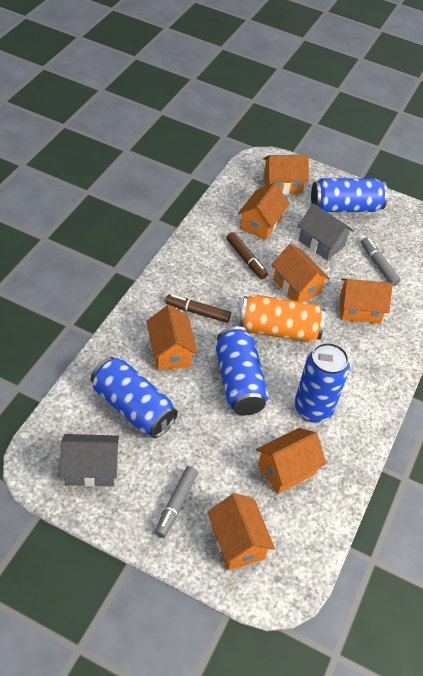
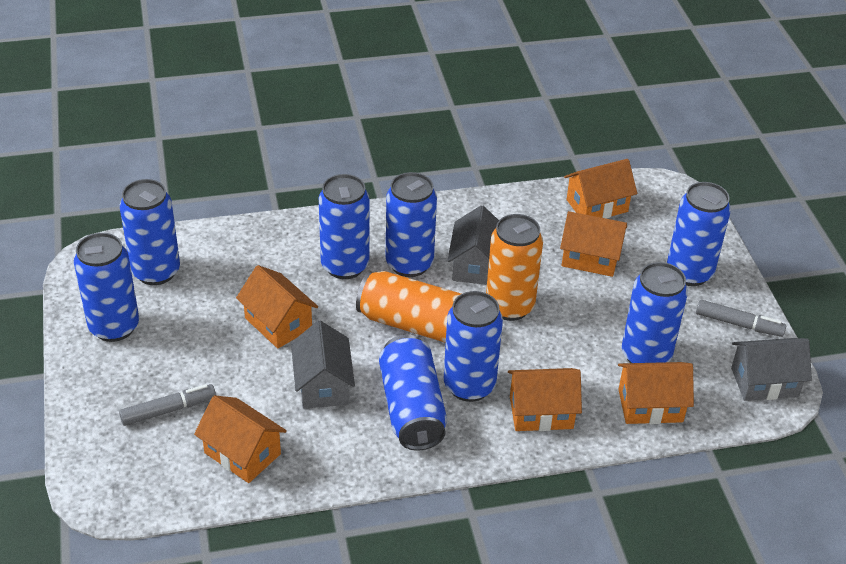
blue can: [91,357,178,438] [216,326,269,415] [294,342,350,422] [311,178,388,212] = 4 -> [74,233,139,342] [120,179,180,285] [319,174,370,279] [379,335,447,451] [386,172,437,277] [444,291,503,402] [622,262,688,363] [667,182,731,286] = 8
brown marker: [165,294,231,323] [226,232,268,279] = 2 -> none = 0
grey house: [60,434,119,487] [298,203,354,260] = 2 -> [291,321,355,409] [447,205,499,285] [731,338,812,401] = 3
orange can: [240,295,326,342] = 1 -> [356,271,461,343] [486,214,543,321] = 2
orange house: [146,305,198,370] [208,493,275,570] [238,182,289,240] [256,428,326,494] [263,155,309,194] [271,243,330,302] [339,278,393,324] = 7 -> [194,395,287,483] [236,265,318,349] [508,368,582,431] [560,211,627,277] [564,159,637,219] [618,362,694,424] = 6

